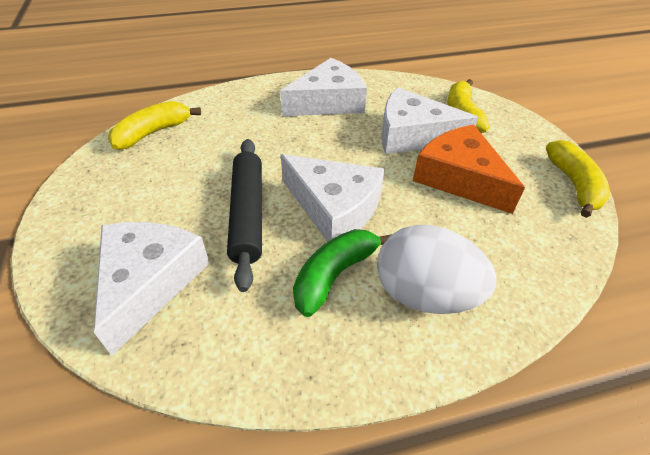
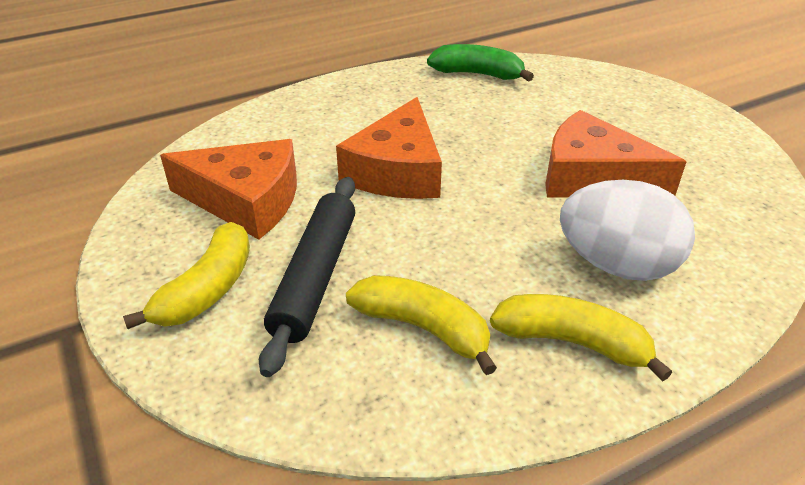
orange cheese: [413,125,525,214] = 1 -> [160,139,297,240] [336,97,442,199] [545,110,687,197] = 3
white cheese: [94,222,209,356] [280,58,367,116] [281,154,385,242] [381,87,479,154] = 4 -> none = 0

